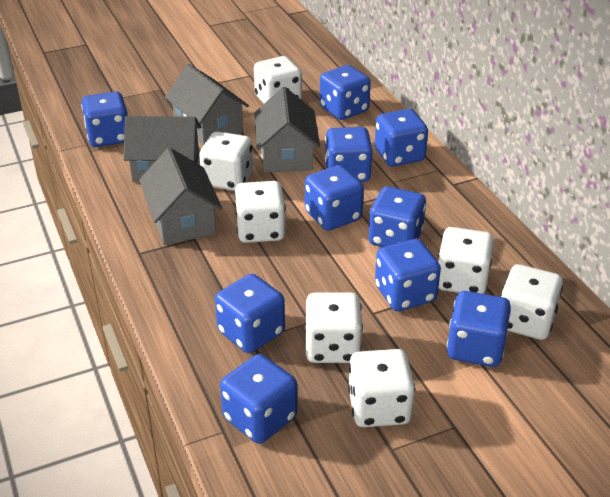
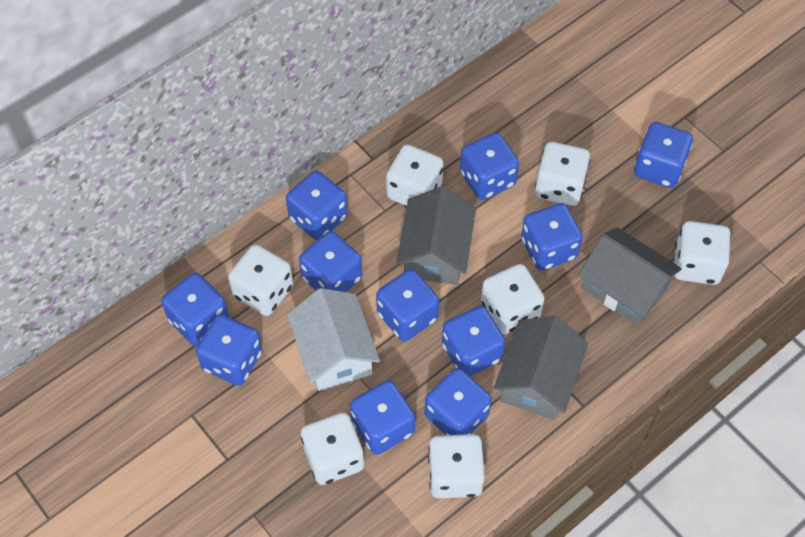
blue dice: [81,91,128,147] [215,274,285,353] [220,354,297,444] [305,165,364,231] [320,65,371,120] [325,127,373,182] [368,186,426,247] [375,109,428,167] [375,239,441,311] [447,291,511,367] = 10 -> [161,273,229,346] [196,314,262,386] [286,170,348,240] [299,231,362,292] [350,380,415,455] [376,269,439,342] [425,368,492,435] [442,306,506,376] [460,132,519,200] [521,203,583,271] [634,122,693,188] = 11
grey house: [124,116,201,182] [139,148,222,245] [165,64,249,146] [254,87,320,173] = 4 -> [396,186,476,285] [494,316,588,420] [578,227,682,326] = 3
white house: none = 0 -> [287,288,380,391] = 1

